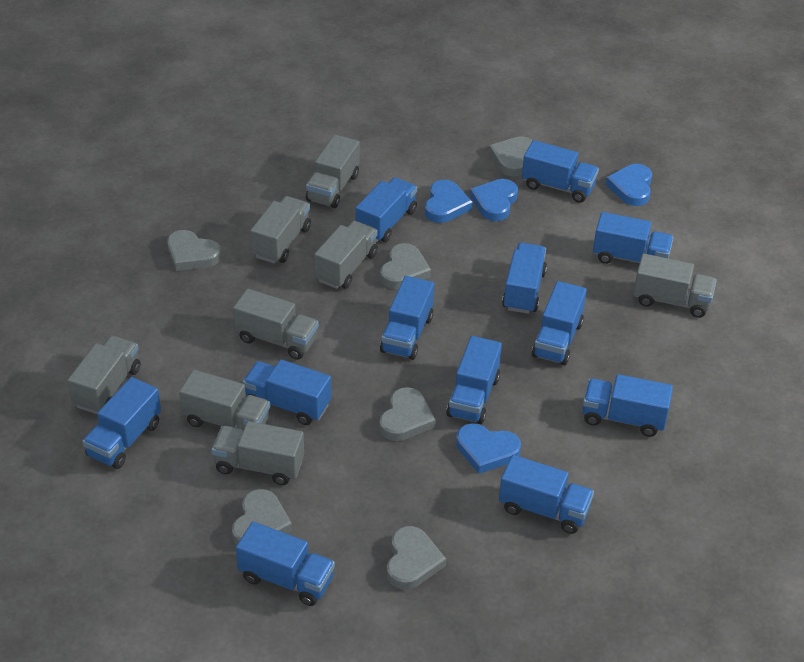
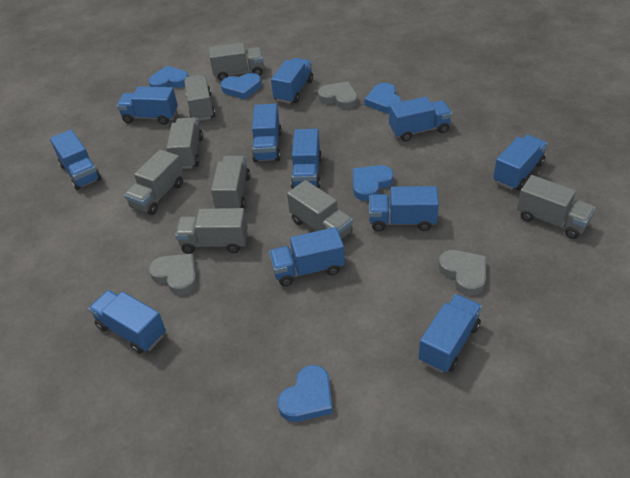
blue heart: [425,180,473,223] [456,423,521,474] [470,179,518,221] [605,164,652,206] = 4 -> [148,66,189,88] [221,73,262,99] [278,365,333,422] [353,165,393,201] [365,83,402,114] = 5
blue truck: [83,377,161,469] [236,522,335,606] [243,359,331,425] [355,177,417,242] [380,276,434,360] [446,336,502,424] [499,455,594,534] [502,243,547,314] [522,140,599,203] [532,281,587,365] [583,374,673,437] [593,212,674,264] = 12 -> [50,130,101,190] [88,290,166,354] [117,86,178,125] [252,104,282,162] [269,227,345,286] [271,58,313,104] [291,129,322,189] [369,186,439,231] [389,97,452,142] [419,294,482,373] [493,135,548,190] = 11
grey heart: [167,230,221,271] [232,489,292,545] [379,387,436,441] [380,243,431,289] [387,526,446,590] [489,136,533,177] = 6 -> [149,254,197,295] [318,81,358,109] [439,250,486,295] = 3

